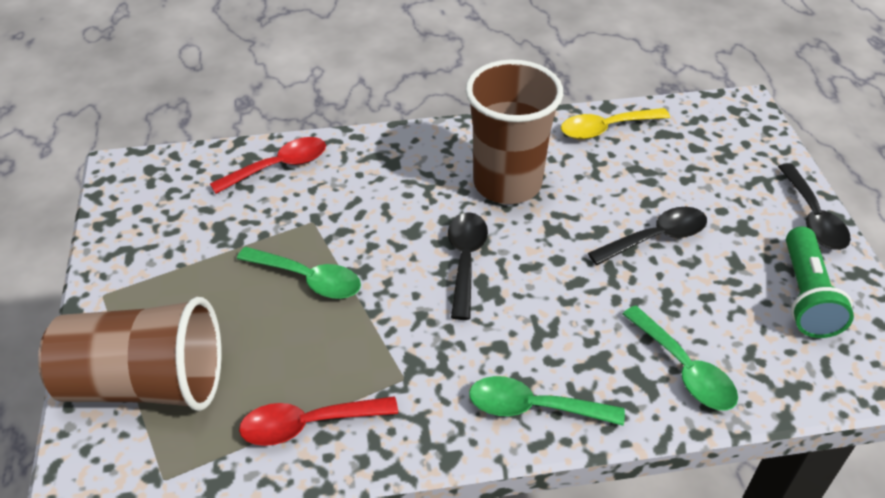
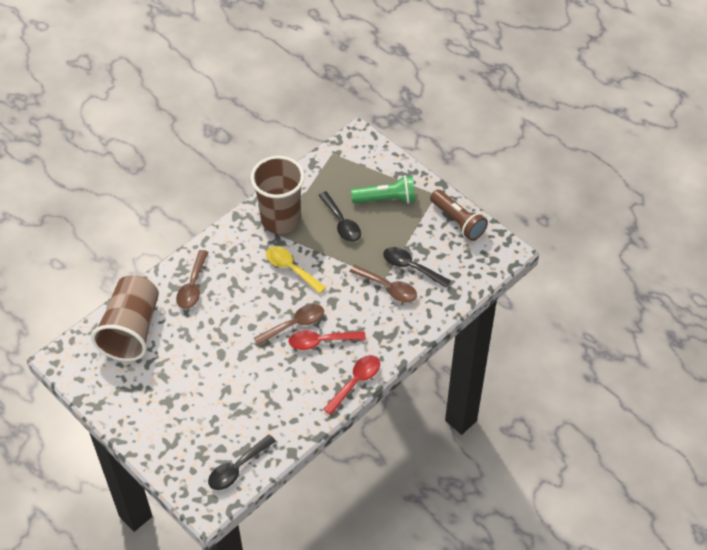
brown flashlight: none = 0 -> [430,190,488,241] = 1
brown spoon: none = 0 -> [176,250,208,309] [254,304,324,346] [350,265,417,302] = 3
green spoon: [237,247,361,299] [469,376,625,426] [623,306,738,411] = 3 -> none = 0

